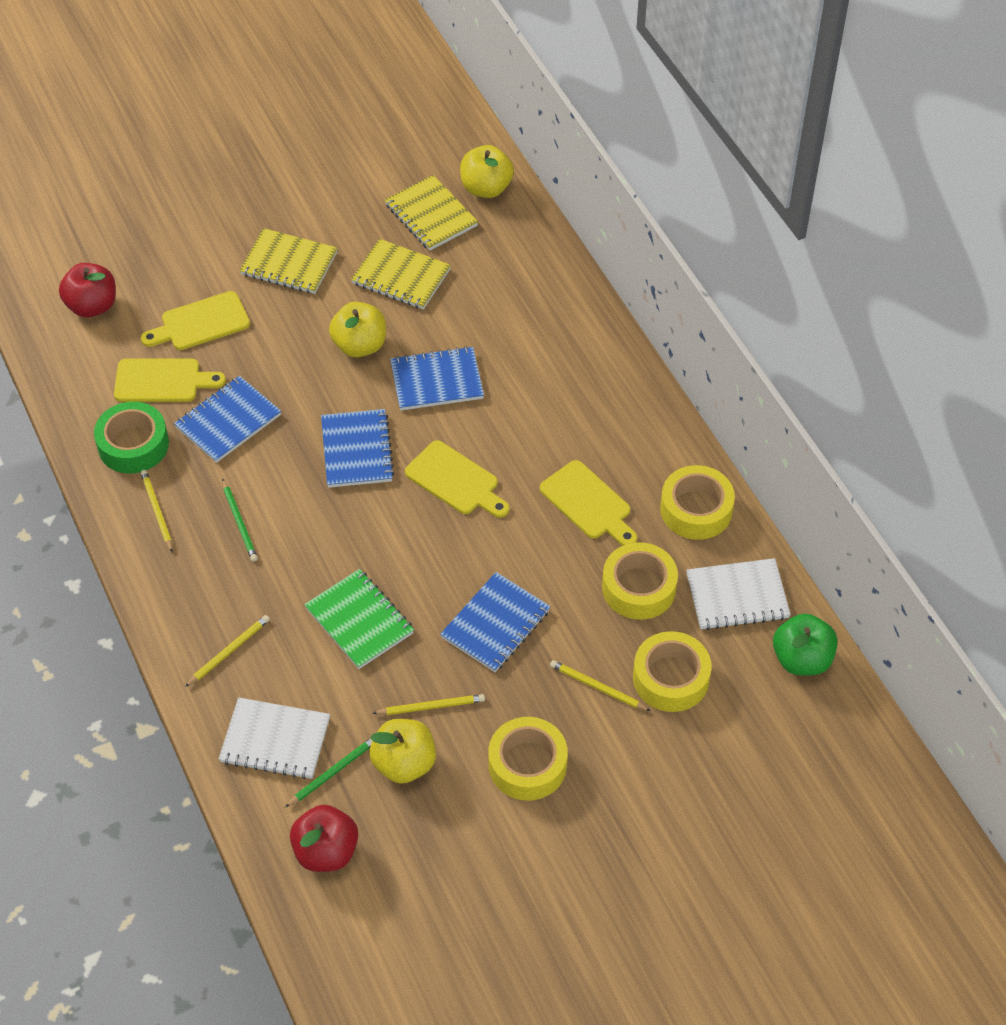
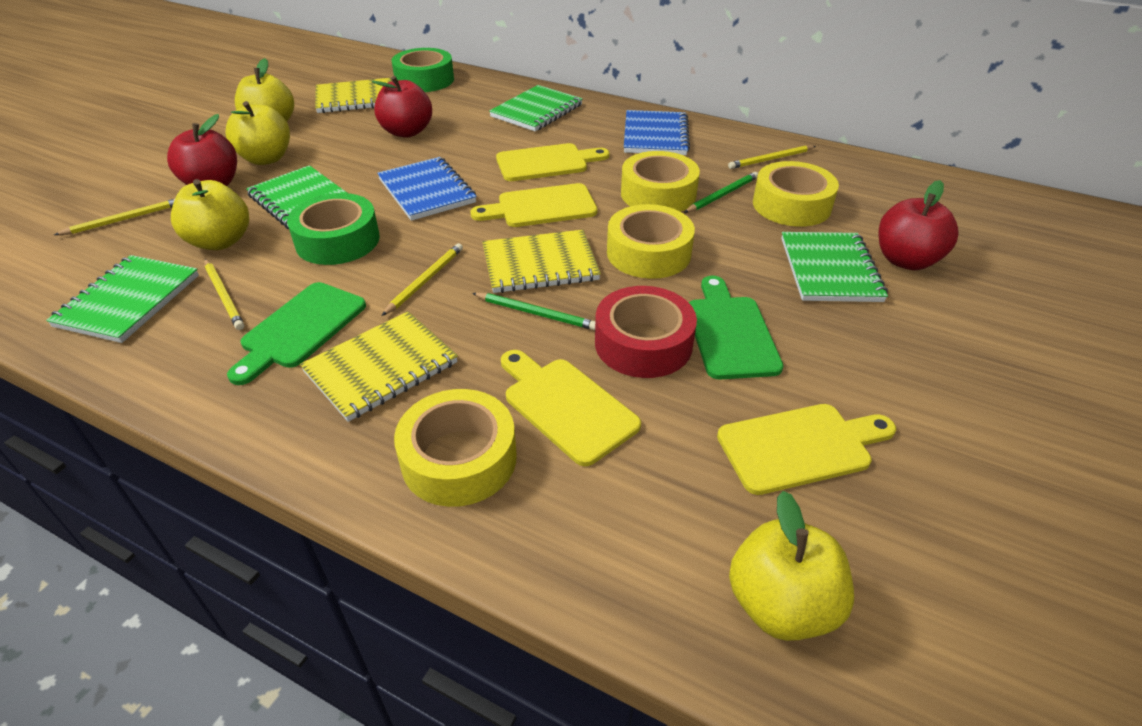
blue notebook: [174,376,281,463] [321,409,394,488] [390,346,484,410] [440,572,551,672] = 4 -> [377,157,477,221] [624,110,690,155] = 2
green apple: [773,614,837,675] = 1 -> none = 0
green cutting board: none = 0 -> [227,282,366,385] [689,276,784,380] = 2
green notebook: [304,569,414,669] = 1 -> [46,255,199,343] [246,165,347,229] [489,85,583,131] [781,232,888,302] = 4
green tape: [94,402,169,474] = 1 -> [287,193,380,265] [392,48,454,92] = 2
red apple: [59,263,116,318] [290,805,358,872] = 2 -> [167,114,237,186] [372,76,432,138] [879,180,959,270] = 3
red tape: none = 0 -> [595,286,697,378] = 1
white notebook: [219,697,330,779] [686,558,791,630] = 2 -> none = 0
yellow apple: [329,302,386,357] [370,719,436,784] [460,145,514,198] = 3 -> [171,179,249,250] [225,101,290,165] [235,58,294,122] [729,491,854,641] = 4

